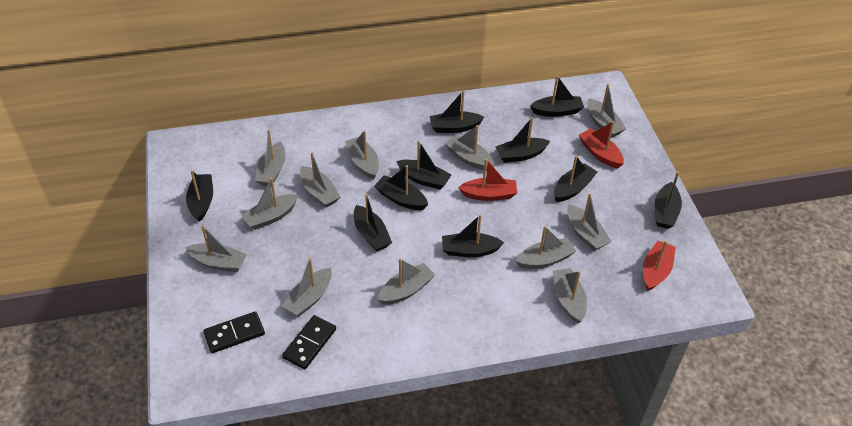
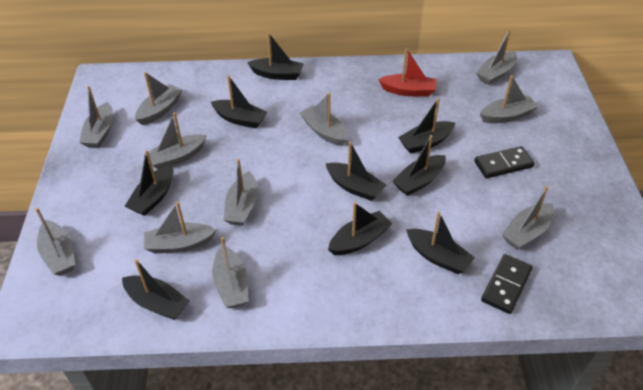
black boat: [186,170,213,222] [354,194,392,252] [374,165,428,210] [396,141,452,190] [430,90,484,133] [442,215,504,257] [495,117,550,163] [530,75,584,117] [554,156,597,202] [655,171,682,229] = 10 -> [122,259,189,320] [125,150,174,216] [211,75,267,128] [247,32,304,80] [325,142,386,201] [328,202,392,255] [393,135,446,196] [398,98,455,154] [406,211,475,274] = 9
grey boat: [185,225,247,272] [241,177,298,230] [255,130,285,186] [282,258,332,316] [300,152,340,208] [345,130,379,179] [378,258,435,305] [445,125,494,171] [516,226,576,269] [553,268,587,324] [567,193,612,251] [587,84,627,137] = 12 -> [35,208,75,276] [79,86,113,148] [135,72,182,125] [144,112,207,169] [144,201,216,253] [212,237,249,308] [224,159,257,226] [300,93,347,146] [476,29,517,85] [480,75,538,123] [502,186,554,250] = 11
red boat: [458,159,517,201] [579,121,624,169] [643,240,676,291] = 3 -> [378,48,437,96] = 1

